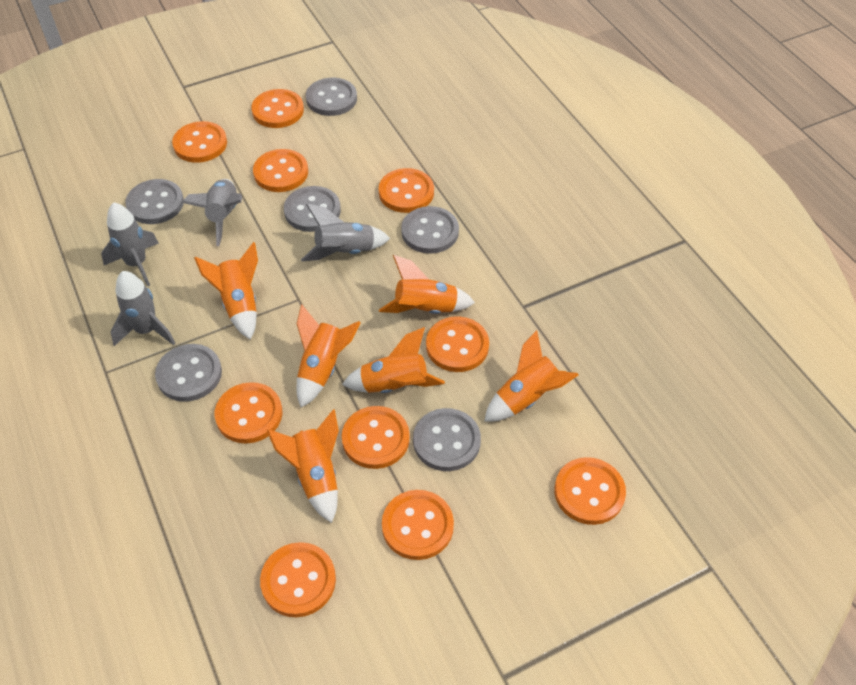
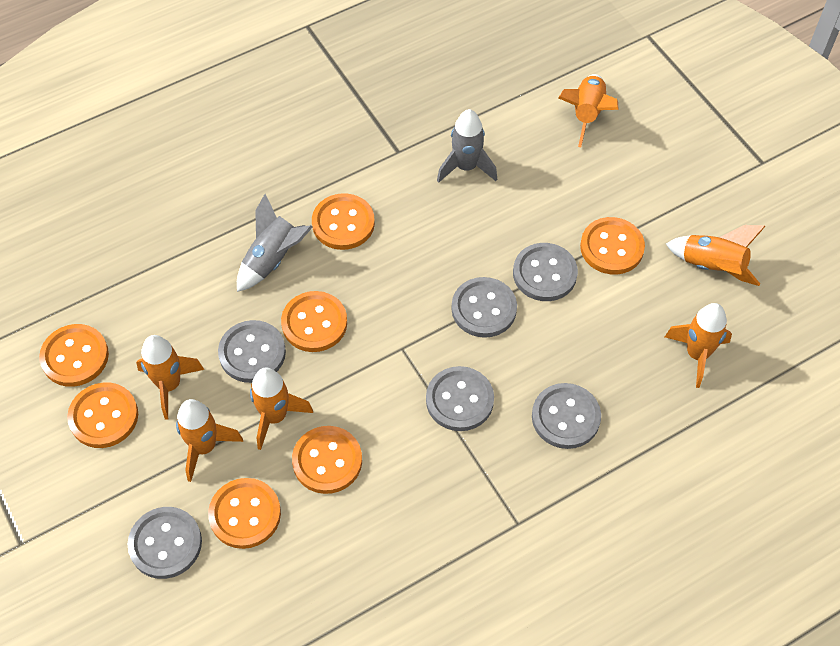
grey rocket: [101,202,159,287] [110,271,175,346] [182,179,242,246] [301,204,390,261] = 4 -> [237,194,313,292] [437,109,497,183] = 2
orange button: [172,121,227,163] [215,382,283,443] [252,89,304,128] [253,149,308,192] [260,542,336,617] [342,406,410,469] [379,168,434,213] [382,490,454,560] [426,316,489,372] [554,457,626,525] = 10 -> [39,324,109,387] [67,382,138,448] [208,478,281,549] [281,291,347,352] [292,426,362,494] [312,193,375,250] [580,217,645,274] = 7

